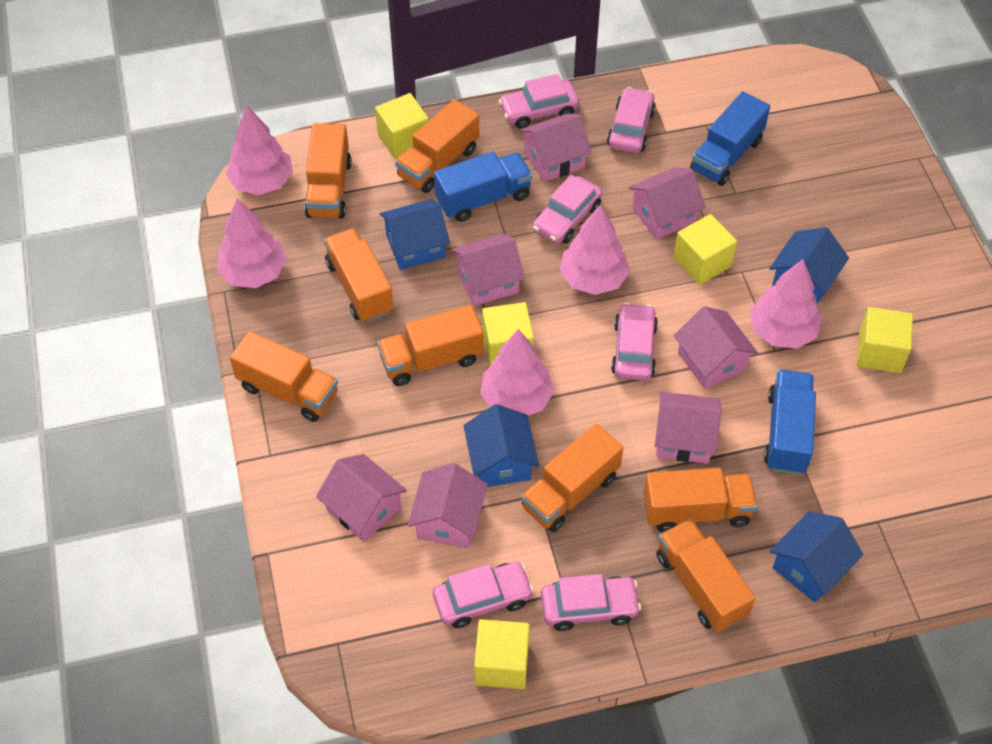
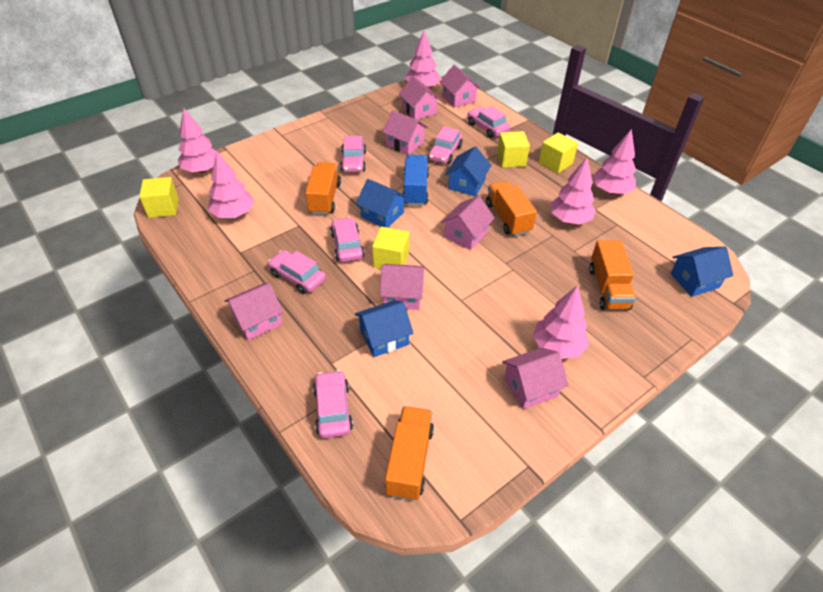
blue truck: [434,151,532,222] [690,91,770,186] [764,370,816,475] = 3 -> [402,155,429,206] = 1
orange truck: [230,331,338,422] [304,123,351,219] [324,228,394,323] [377,305,484,386] [395,99,479,193] [521,424,623,532] [643,468,757,532] [656,519,755,633] = 8 -> [305,162,341,215] [385,406,434,501] [486,181,537,236] [589,240,636,310] = 4
pink tree: [217,199,287,288] [226,105,293,195] [480,329,554,416] [559,205,630,295] [750,259,822,349] = 5 -> [178,108,221,173] [208,151,254,218] [405,31,440,86] [533,285,589,359] [550,158,596,225] [592,129,636,194] = 6
yellow cube: [375,93,429,159] [474,619,530,689] [482,302,534,367] [673,214,737,285] [857,307,913,373] = 5 -> [139,177,179,218] [372,227,409,269] [497,131,530,168] [539,132,578,173] = 4

